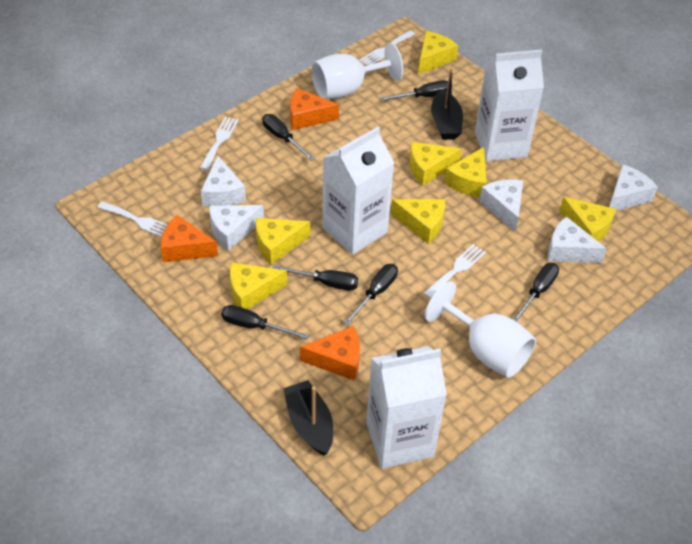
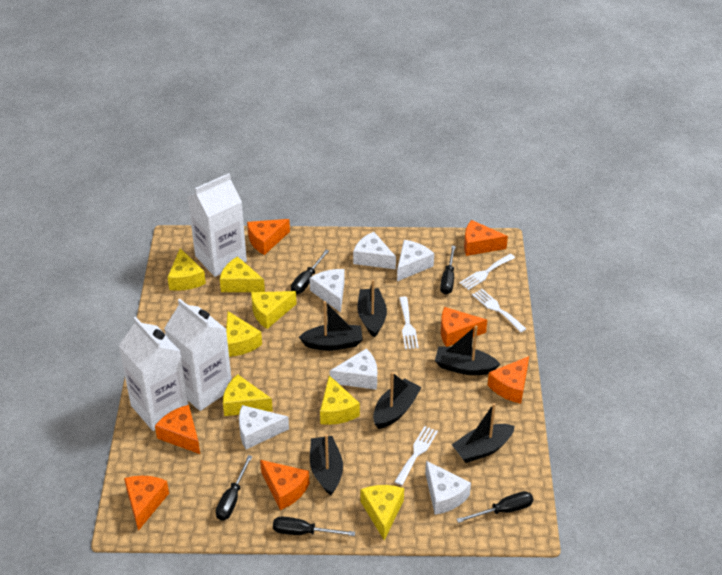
black boat: [283,380,333,455] [431,68,463,140] = 2 -> [299,301,363,351] [310,434,343,495] [357,280,387,338] [373,372,422,429] [435,326,500,375] [451,403,515,463] = 6
black screwdriver: [221,305,308,339] [262,114,315,161] [273,265,358,291] [344,264,398,325] [380,80,448,101] [512,263,559,322] = 6 -> [216,455,253,521] [273,516,355,536] [291,250,329,294] [440,246,456,295] [457,491,533,523] = 5
orange cheese: [161,215,218,262] [290,88,339,130] [300,326,360,381] = 3 -> [124,476,169,531] [155,405,200,454] [247,219,290,255] [260,460,310,510] [441,307,487,347] [464,220,508,256] [488,356,529,404] = 7
white cheese: [201,155,246,207] [209,205,264,251] [479,179,523,232] [548,216,607,263] [609,164,658,211] = 5 -> [239,405,289,449] [309,269,345,313] [330,348,377,390] [353,232,396,269] [397,240,434,281] [425,461,471,515] = 6
white goblet: [312,43,403,99] [425,281,536,378] = 2 -> none = 0

